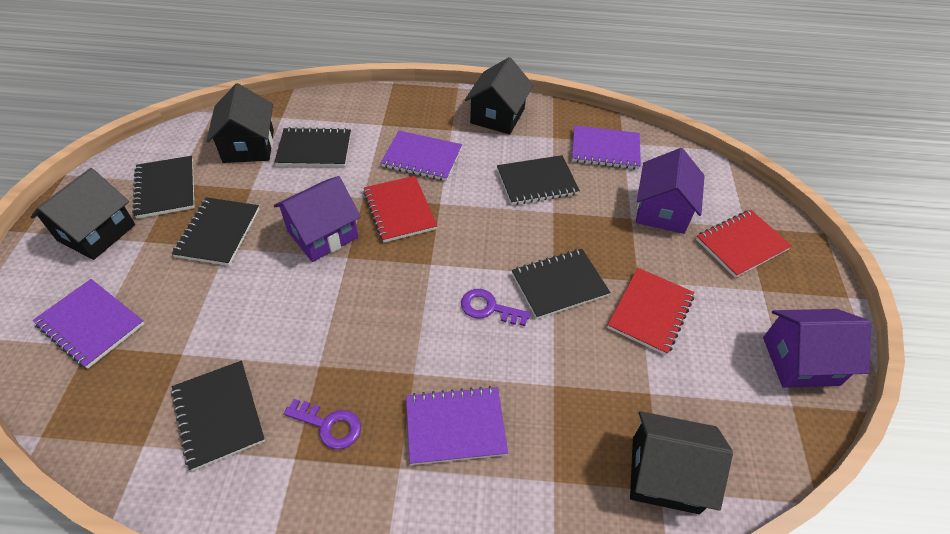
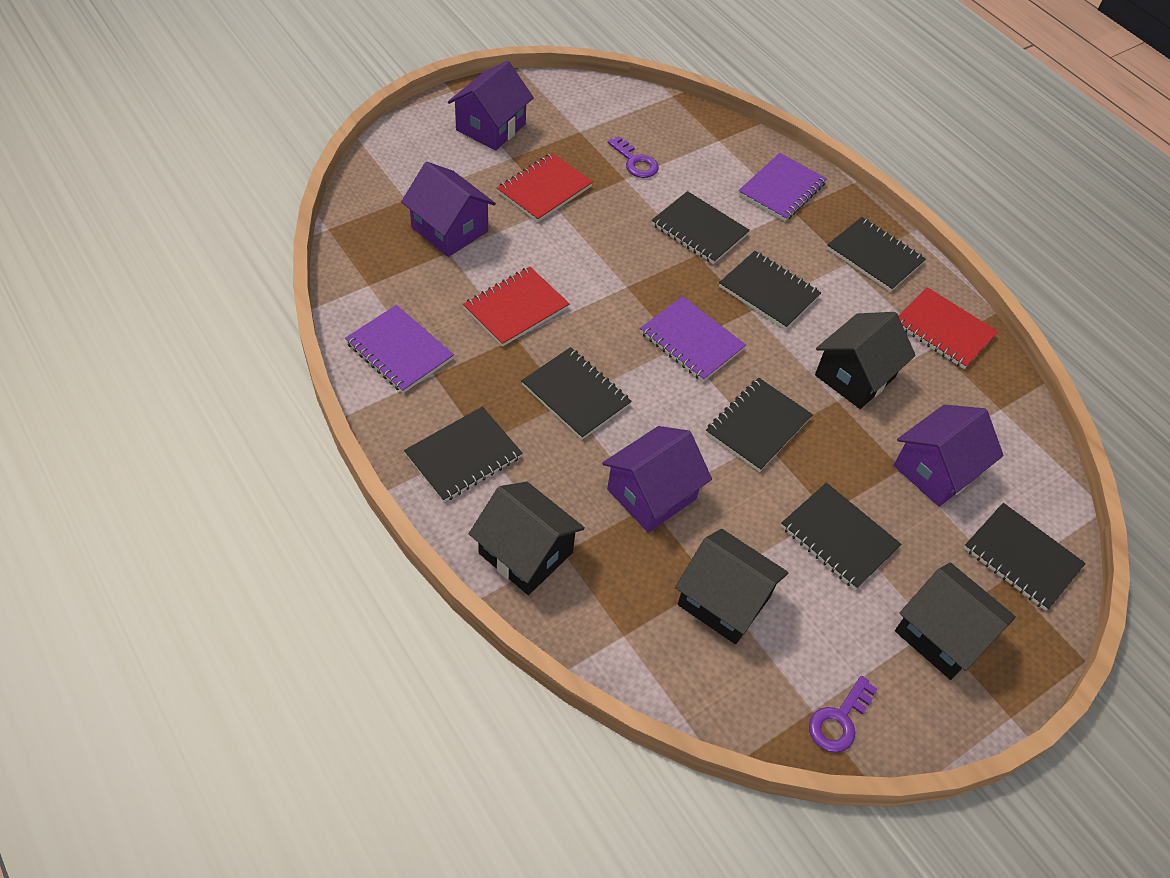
black notebook: [132,156,194,219] [171,361,265,471] [172,197,259,266] [274,127,351,167] [497,155,580,205] [512,249,610,319] = 6 -> [404,407,523,502] [521,347,632,440] [651,191,750,264] [706,378,813,472] [719,251,821,329] [781,483,901,590] [827,217,926,292] [964,503,1086,611] = 8
purple house: [274,176,361,262] [636,148,705,234] [763,309,871,388] = 3 -> [401,162,496,257] [448,61,534,150] [602,426,712,533] [893,405,1004,507] = 4
purple notebook: [33,279,144,369] [381,131,462,181] [406,386,508,465] [572,125,641,169] = 4 -> [345,305,454,393] [640,296,746,382] [738,153,827,221] = 3

